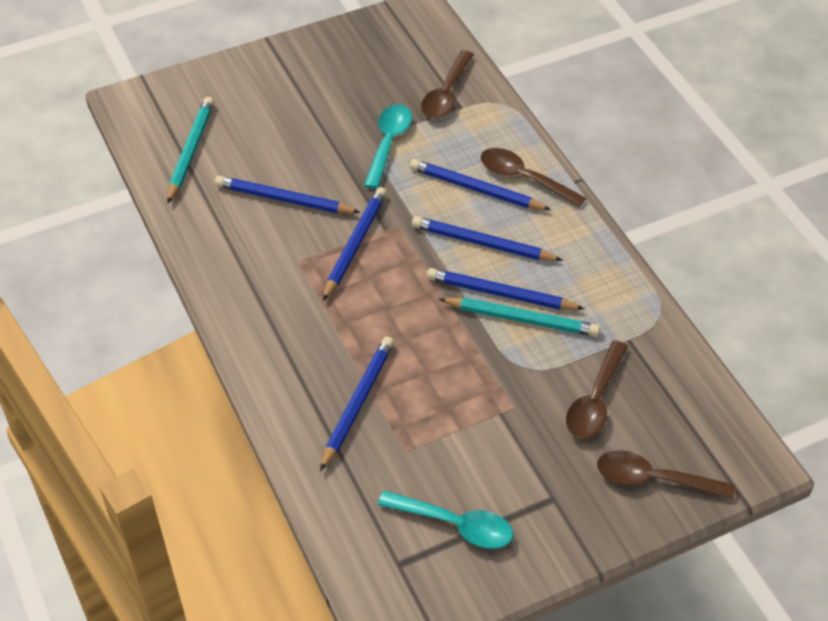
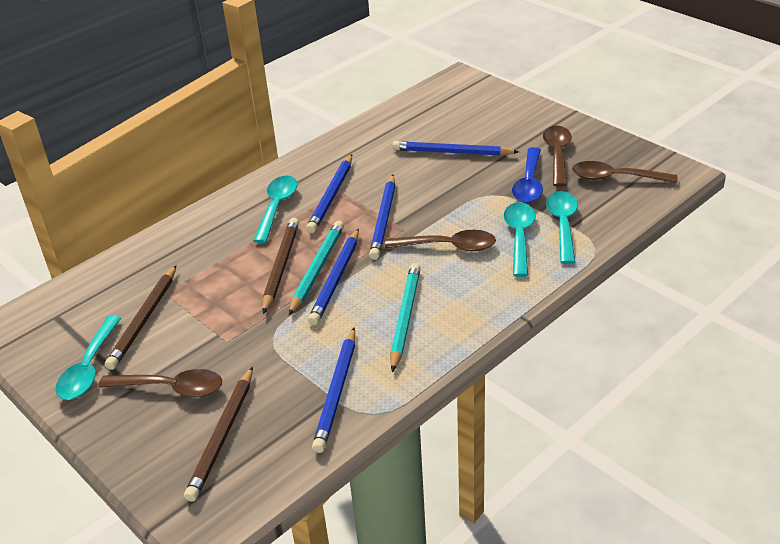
blue pencil: [215,176,361,213] [320,337,394,471] [323,187,387,301] [410,159,551,210] [412,216,563,261] [427,268,584,310] = 6 -> [306,154,352,233] [308,229,359,325] [312,328,355,453] [369,175,395,260] [392,141,519,156] = 5
blue spoon: none = 0 -> [512,147,543,203] = 1
brown pencil: none = 0 -> [105,265,176,370] [184,367,253,502] [262,218,299,314] = 3
turquoise spoon: [364,104,412,189] [378,490,513,549] = 2 -> [55,316,121,400] [253,176,298,243] [504,202,536,277] [546,191,578,264] = 4

